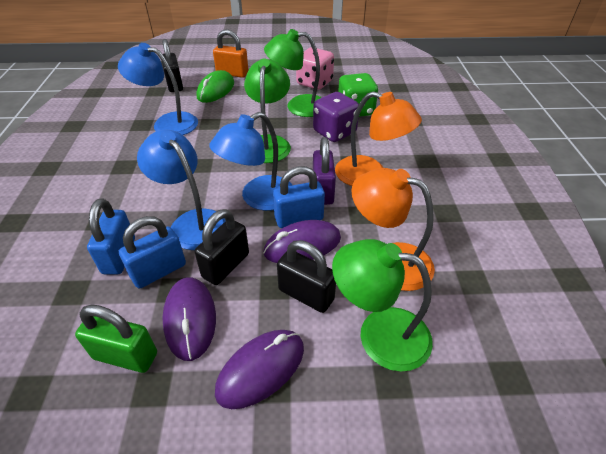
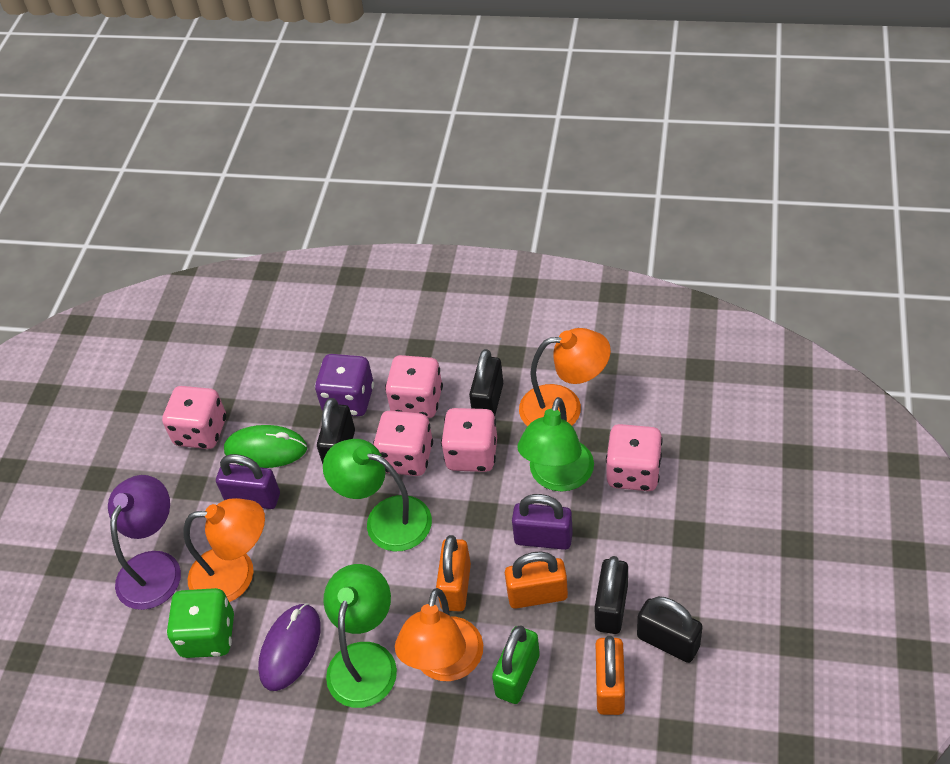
black padlock: [162,39,183,92] [194,209,249,285] [277,240,336,313] = 3 -> [317,398,355,464] [469,349,503,416] [595,556,628,634] [637,596,703,663] = 4
blue lamp: [118,43,198,135] [137,130,226,250] [209,112,292,211] = 3 -> none = 0
blue padlock: [87,198,135,274] [119,216,186,288] [273,166,325,228] = 3 -> none = 0
orange lamp: [335,91,422,186] [351,168,435,291] = 2 -> [183,498,265,602] [395,588,483,681] [519,328,611,426] = 3
orange padlock: [213,29,248,78] = 1 -> [436,535,471,611] [505,552,568,609] [596,635,625,715] = 3
pink dice: [296,47,334,90] = 1 -> [162,386,226,449] [373,411,433,476] [385,355,443,418] [441,408,497,472] [606,424,663,491] = 5
purple lamp: none = 0 -> [108,475,181,610] = 1
purple mouse: [162,277,216,361] [215,330,304,409] [263,220,341,263] = 3 -> [258,604,321,691] = 1
purple padlock: [313,137,336,205] = 1 -> [216,454,280,509] [512,494,573,550] = 2

